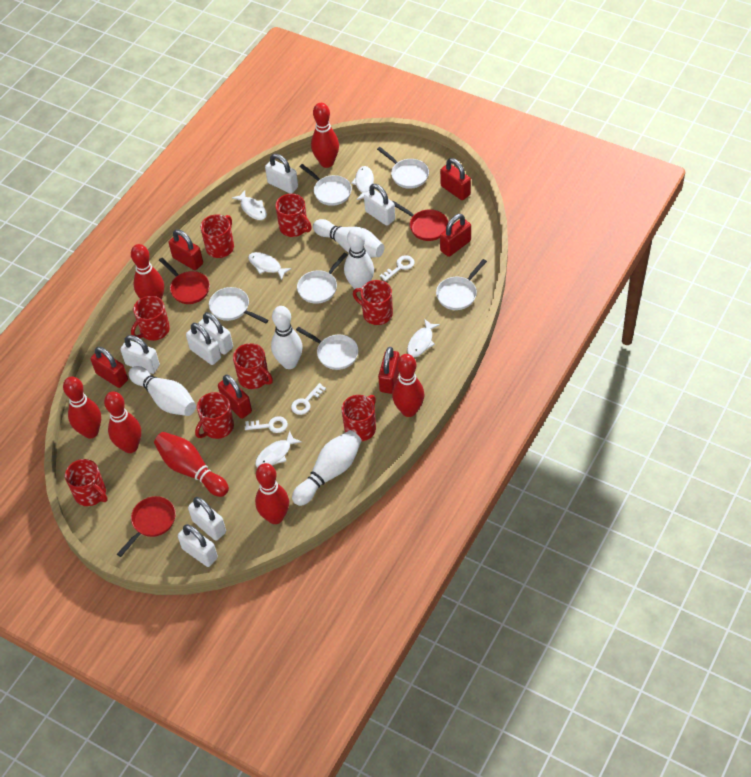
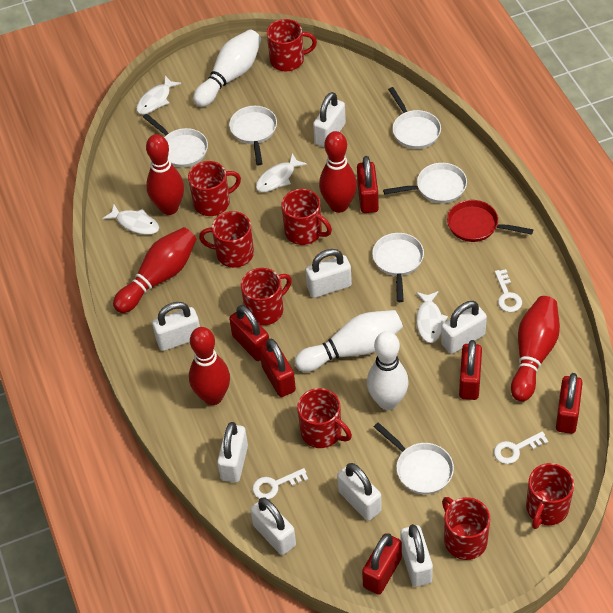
red bowling pin: [63,377,101,438] [104,391,141,453] [131,244,164,300] [154,432,229,497] [255,463,289,524] [311,103,339,168] [392,354,424,417] = 7 -> [113,227,196,313] [146,134,184,215] [189,327,230,405] [319,131,357,213] [511,296,560,402] = 5
red pan: [117,496,176,557] [159,258,210,304] [393,201,448,241] = 3 -> [447,200,533,242] = 1
white bowling pin: [128,366,196,416] [271,306,303,369] [292,430,362,506] [313,219,384,257] [344,227,374,289] = 5 -> [193,29,261,107] [295,310,403,372] [367,331,409,410] = 3
white fish: [232,190,267,220] [248,252,292,280] [255,431,302,467] [351,166,374,200] [407,319,440,357] = 5 -> [102,204,159,235] [136,76,181,114] [256,153,307,192] [416,291,448,343] = 4
white padlock: [120,335,160,374] [178,524,218,567] [186,323,221,365] [188,497,226,541] [198,312,233,355] [265,154,298,194] [364,184,395,226] = 7 -> [152,302,200,351] [217,422,248,483] [250,498,296,555] [305,249,352,298] [313,92,346,147] [337,463,382,521] [401,524,433,587] [441,301,487,354] = 8

